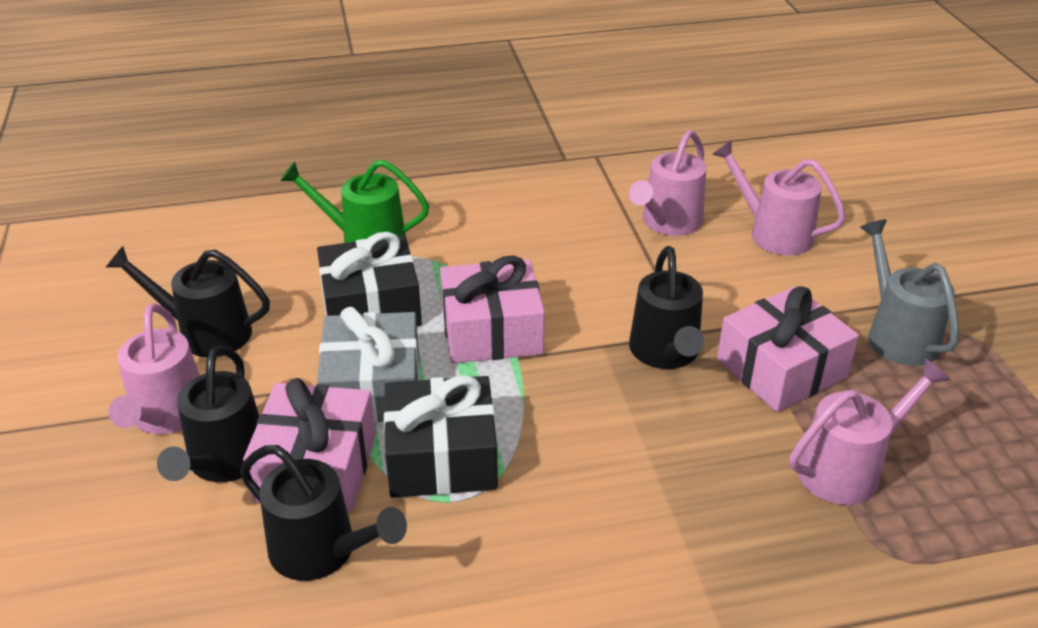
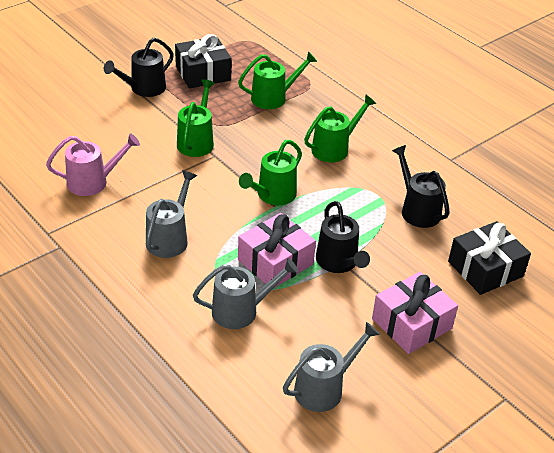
black watering can: [106,246,270,357] [157,346,259,482] [240,445,407,581] [629,246,704,369] = 4 -> [104,38,174,97] [316,201,370,273] [392,145,450,228] = 3
green watering can: [280,160,429,243] = 1 -> [177,79,215,157] [238,51,317,109] [239,140,302,205] [304,94,376,162] = 4
grey gift: [317,307,420,423] = 1 -> none = 0
grey watering can: [860,219,959,366] = 1 -> [146,170,197,258] [193,258,298,329] [283,322,380,412] = 3
pink gift: [243,378,376,511] [440,256,545,364] [717,286,859,412] = 3 -> [238,213,316,289] [372,272,458,354] = 2
pink watering can: [108,303,200,434] [629,130,706,236] [712,140,846,255] [789,359,950,505] = 4 -> [46,133,140,196] = 1

